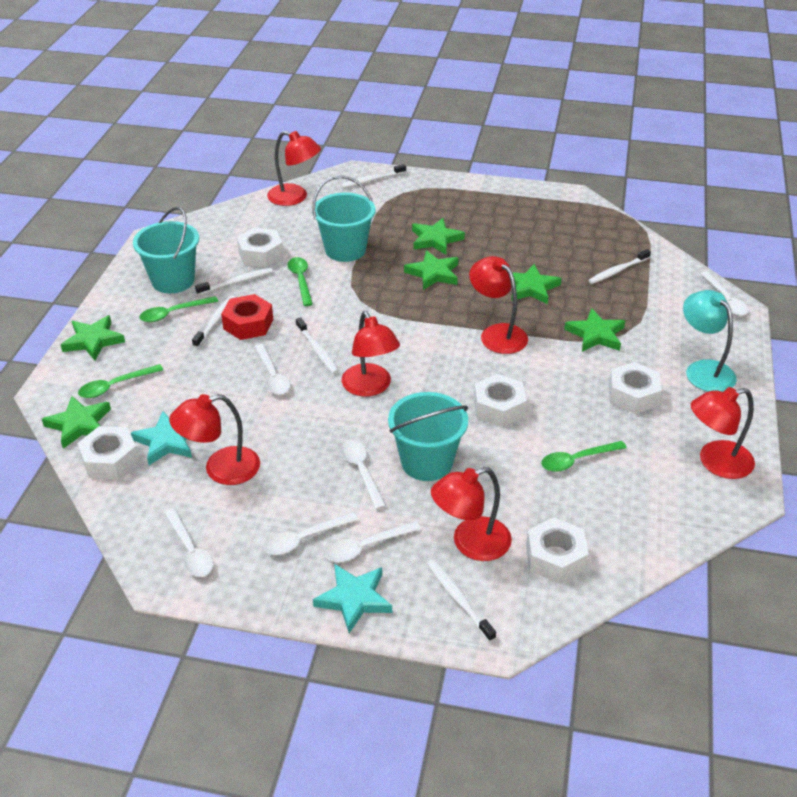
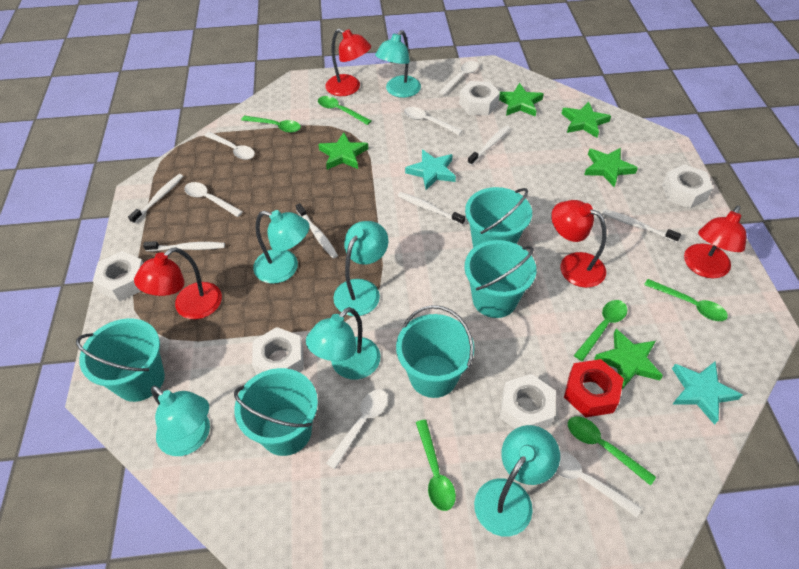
green spoon: [78,364,163,398] [139,296,218,322] [287,257,313,306] [541,441,627,472] = 4 -> [241,116,301,133] [318,96,371,125] [416,420,456,511] [568,416,656,486] [574,300,627,361] [644,279,728,321] = 6
green star: [42,396,111,449] [61,315,125,361] [404,250,459,290] [412,218,465,255] [511,264,562,304] [564,308,625,352] = 6 -> [318,133,368,170] [499,83,544,117] [561,102,611,138] [584,148,638,187] [594,329,663,389] = 5
red lamp: [169,394,260,485] [267,131,321,206] [342,311,400,397] [431,467,512,561] [469,256,528,354] [691,387,755,479] = 6 -> [134,247,222,319] [325,29,371,96] [551,200,607,288] [684,205,747,278] = 4
turquoise bucket: [133,207,199,293] [312,175,375,262] [388,392,468,481] = 3 -> [76,318,165,402] [234,368,318,456] [396,305,474,398] [465,187,532,248] [465,240,537,318] = 5
turquoise lamp: [683,290,737,392] = 1 -> [151,386,210,456] [253,210,310,284] [306,307,380,379] [333,221,388,316] [375,30,421,98] [474,425,560,536] = 6

